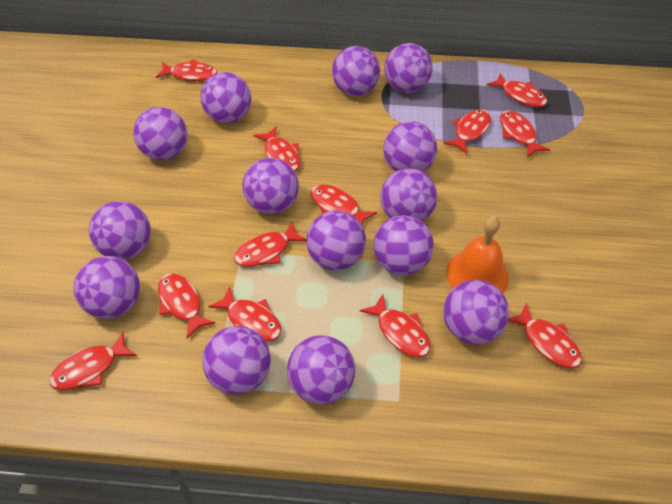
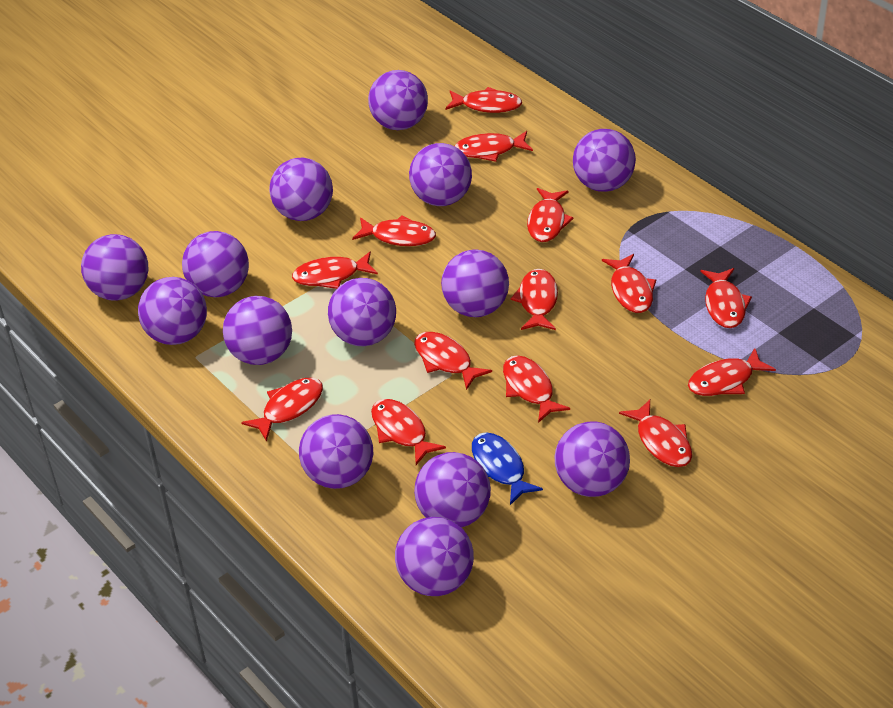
blue fish: none = 0 -> [472,432,543,505] = 1
orange bell: [446,216,509,293] = 1 -> none = 0
red fish: [49,332,137,390] [156,59,217,81] [158,273,215,338] [208,286,281,342] [234,221,306,267] [254,126,300,171] [311,184,377,225] [360,294,430,357] [443,109,491,154] [487,73,547,107] [500,111,550,158] [508,302,582,368] = 12 -> [241,378,323,442] [292,251,378,289] [352,215,436,246] [371,399,446,465] [414,332,492,390] [445,87,522,113] [454,131,533,162] [503,355,570,423] [511,269,558,330] [527,188,574,242] [602,254,656,313] [619,399,692,467] [688,348,776,396] [700,268,752,328] = 14

